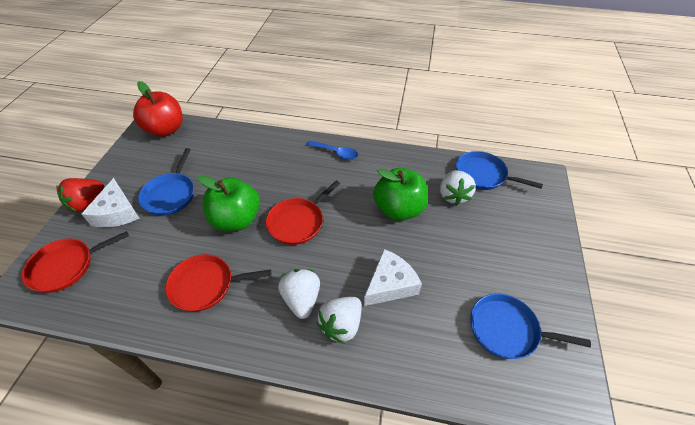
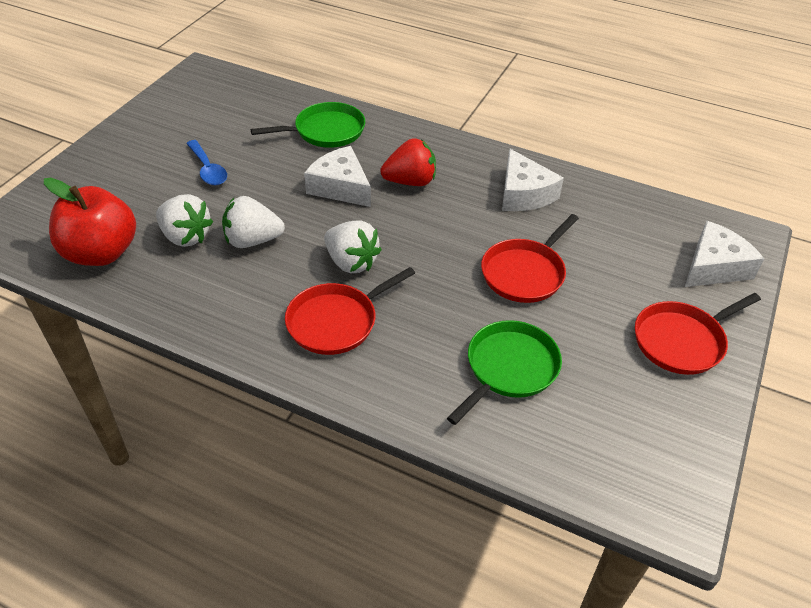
blue pan: [138,148,194,216] [456,151,543,190] [471,294,591,359] = 3 -> none = 0
green apple: [198,175,260,231] [373,168,428,221] = 2 -> none = 0
green pan: none = 0 -> [251,102,365,148] [447,320,562,425] = 2
white cheese: [82,178,140,227] [364,249,422,306] = 2 -> [304,146,371,207] [502,148,564,211] [685,221,764,287] = 3

